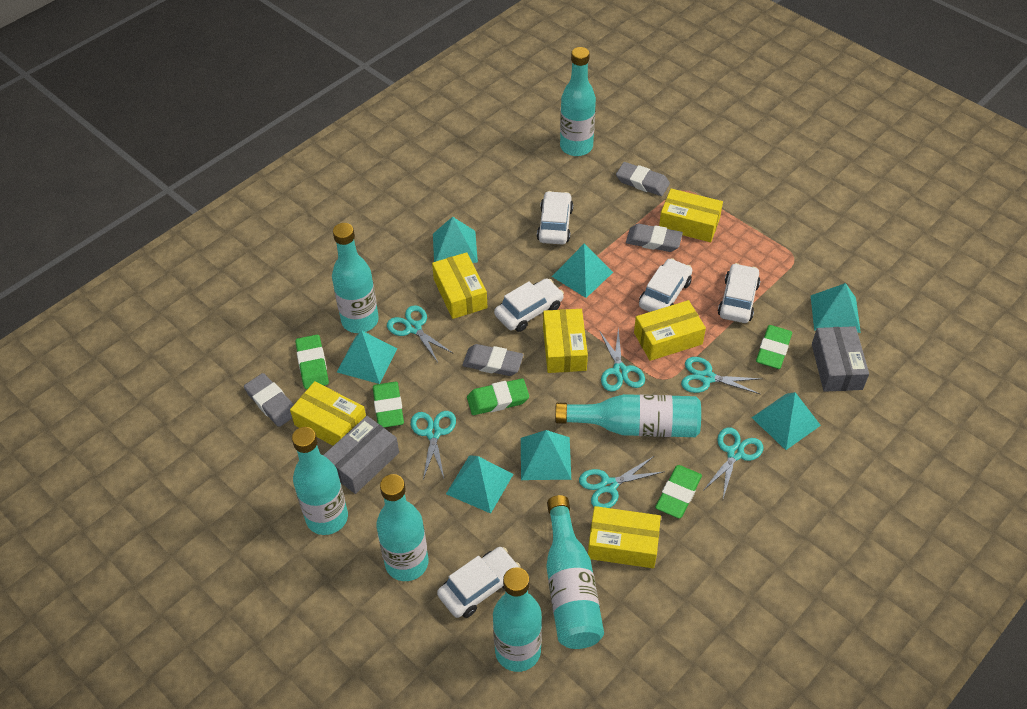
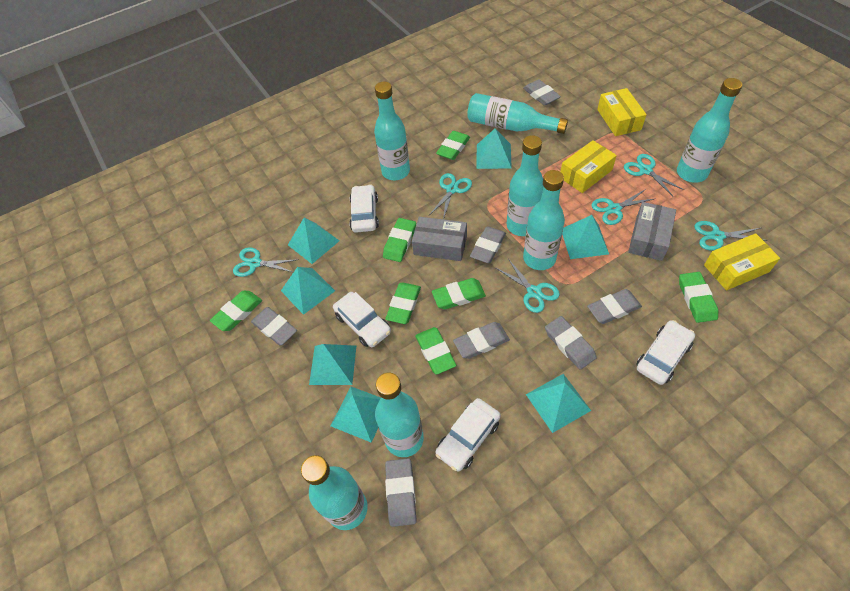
green eraser: [295,335,329,389] [373,382,404,428] [467,378,529,415] [655,465,702,518] [756,325,792,369] = 5 -> [210,291,262,331] [383,218,416,262] [385,282,421,324] [415,327,456,375] [432,278,486,309] [436,131,470,160] [679,272,718,323] = 7
grey eraser: [244,373,294,427] [462,344,524,376] [616,162,670,196] [626,224,683,252] = 4 -> [251,307,297,345] [385,458,416,527] [453,322,510,359] [470,226,506,263] [523,79,561,106] [545,316,597,370] [587,289,642,324] = 7
white car: [437,547,521,618] [494,278,564,332] [537,191,573,244] [639,258,692,312] [718,263,760,323] = 5 -> [333,292,391,347] [349,184,379,233] [435,398,501,472] [636,320,695,385] = 4
yellow box: [290,381,366,446] [432,252,488,319] [543,309,588,373] [588,506,661,568] [634,300,706,361] [659,188,723,242] = 6 -> [560,140,617,193] [597,88,647,136] [704,233,780,290] = 3

